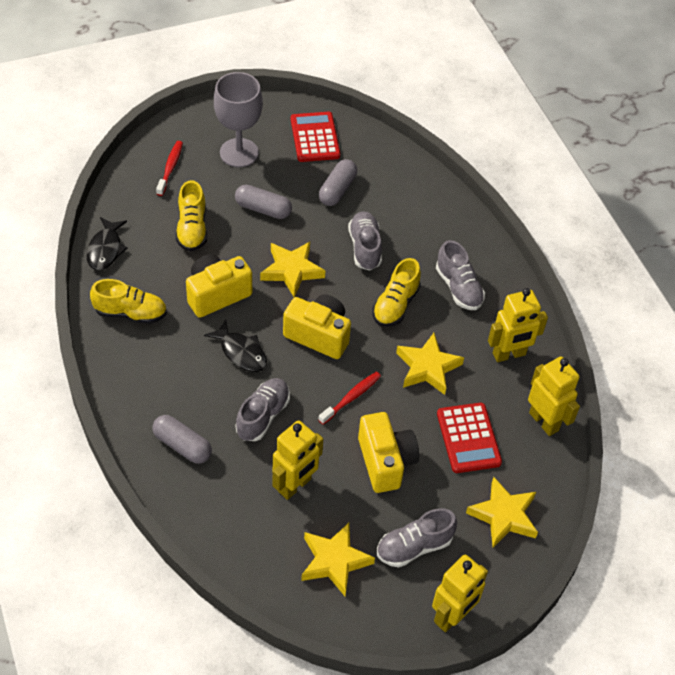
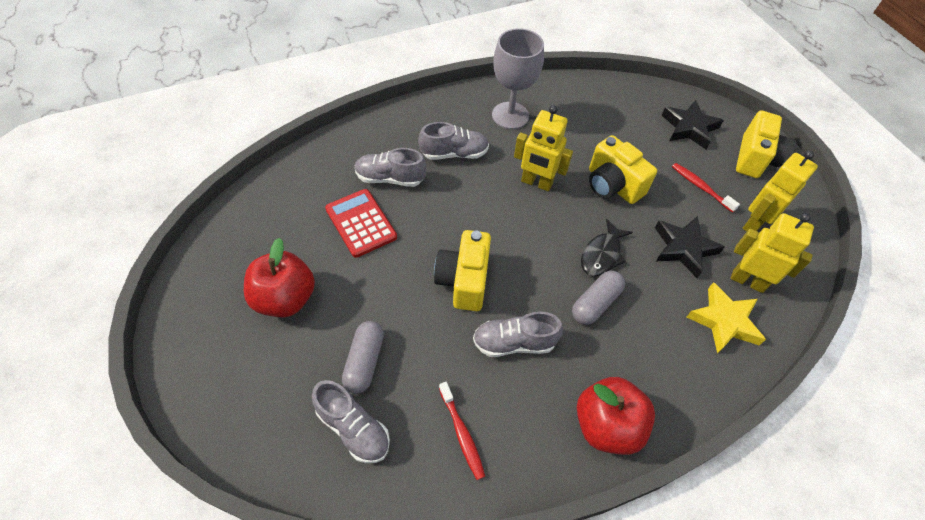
black fish: [86,217,128,271] [204,320,267,372] = 2 -> [581,219,633,276] = 1
black star: none = 0 -> [655,216,725,278] [662,100,724,149] = 2
grey capsule: [152,415,212,464] [235,185,292,219] [319,159,357,206] = 3 -> [342,321,384,394] [572,271,625,325] = 2
red apple: none = 0 -> [244,238,315,317] [577,377,655,455] = 2
red calculator: [291,112,340,162] [437,403,502,473] = 2 -> [325,189,397,258] = 1
yellow robot: [272,420,323,500] [432,554,488,632] [488,288,548,362] [528,356,580,436] = 4 -> [514,105,573,191] [731,213,814,293] [742,151,818,232] = 3
yellow shoe: [90,279,167,324] [176,180,207,251] [372,258,421,327] = 3 -> none = 0
yellow star: [260,242,325,297] [301,523,375,596] [396,333,464,395] [466,477,538,548] = 4 -> [687,282,766,354] = 1

